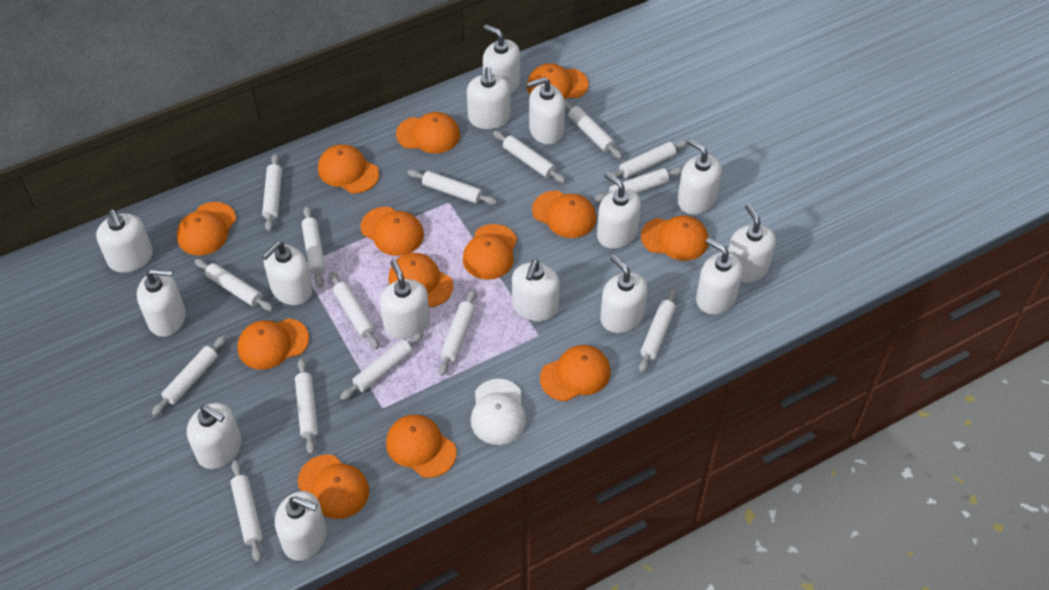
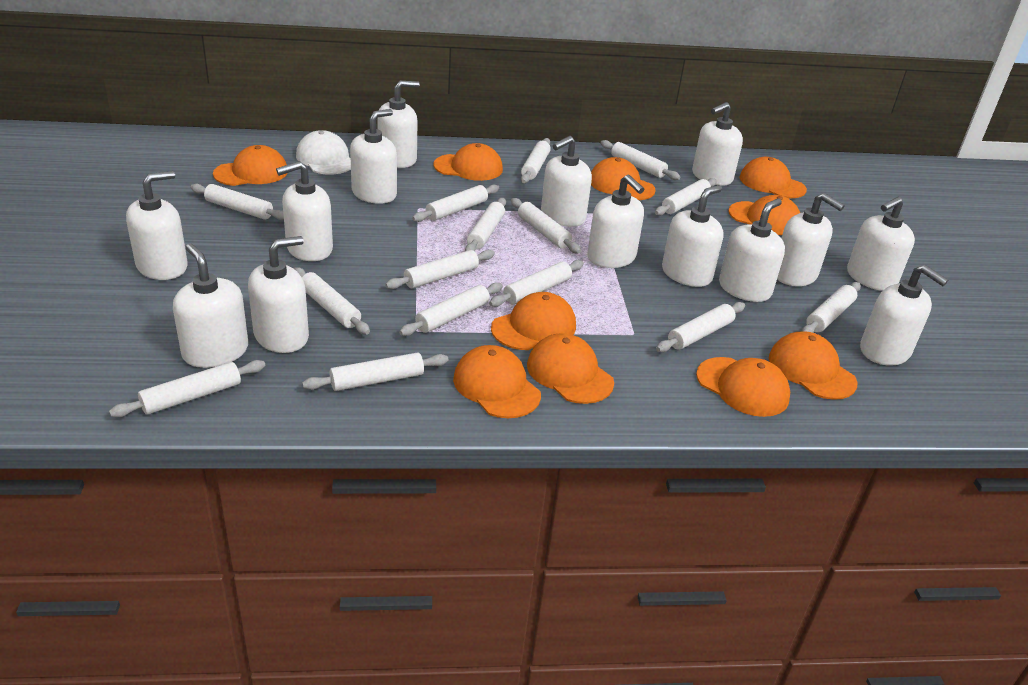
orange cap: [177,202,236,255] [237,318,309,369] [298,454,369,519] [318,144,379,193] [360,207,424,256] [386,415,457,478] [388,253,453,307] [396,112,460,153] [463,224,517,280] [527,63,589,100] [532,191,596,238] [540,345,611,402] [641,215,708,261] = 13 -> [213,145,288,186] [434,143,503,181] [453,345,541,418] [491,292,576,350] [527,333,614,404] [591,157,656,200] [696,357,790,417] [728,195,800,235] [739,157,807,198] [769,331,857,400] = 10
white soap dispenser: [96,210,153,273] [137,269,186,337] [187,403,242,469] [262,241,313,305] [275,491,327,561] [380,259,430,339] [467,67,510,129] [483,24,520,94] [512,259,560,321] [527,77,565,145] [597,172,641,249] [600,255,648,333] [677,138,722,214] [696,238,743,314] [728,204,776,283] = 15 -> [126,171,188,280] [173,244,248,368] [248,236,309,353] [276,161,333,261] [350,109,397,204] [377,81,420,168] [541,136,592,227] [587,175,644,268] [662,185,724,287] [692,102,743,186] [719,198,785,302] [777,193,845,286] [847,197,915,291] [860,265,948,366] = 14

